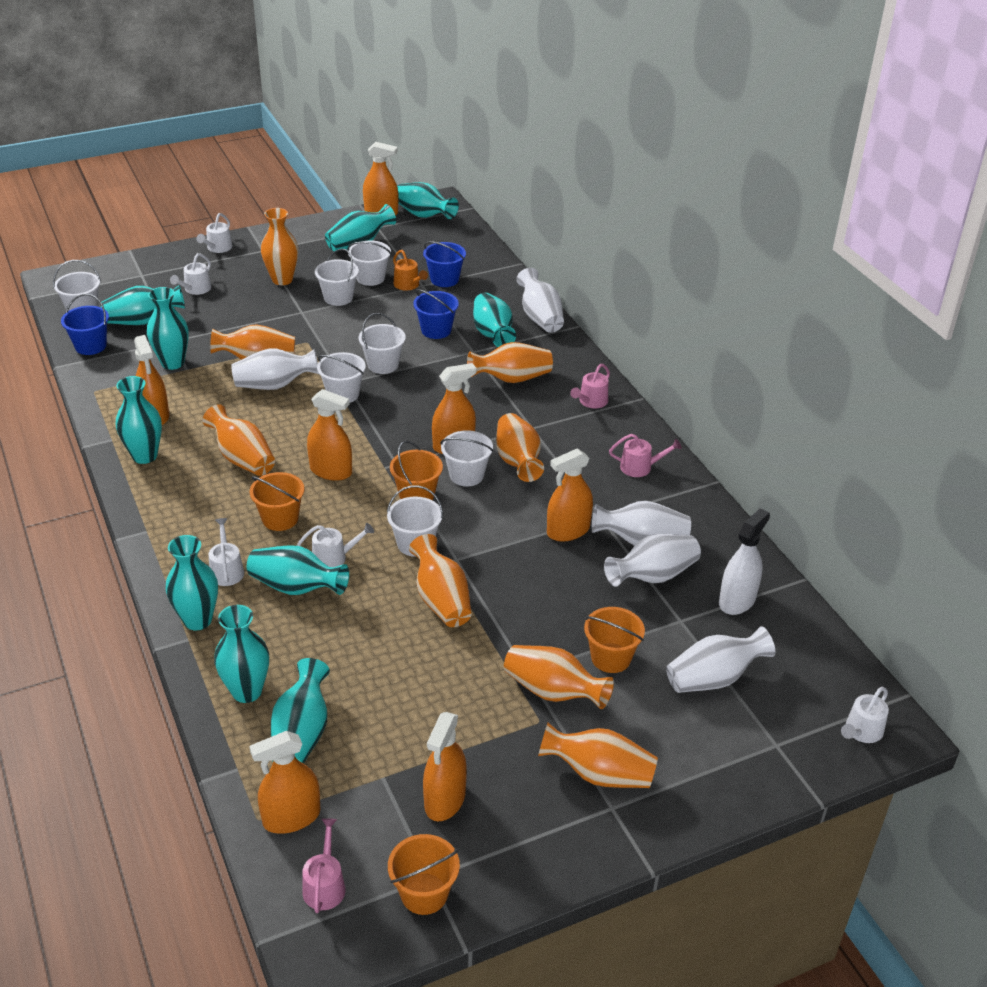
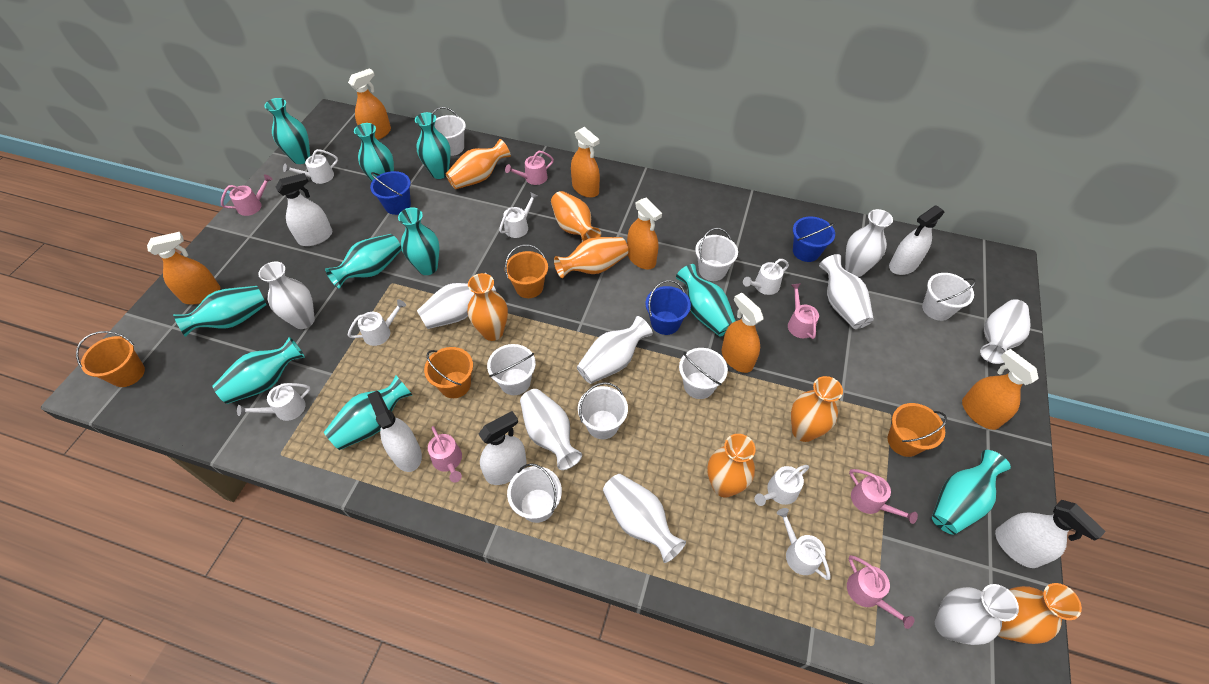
orange spray bottle: [134,335,169,425] [249,731,320,834] [307,389,352,481] [363,142,398,216] [423,712,467,821] [432,363,476,454] [547,448,593,542] = 7 -> [147,232,220,304] [348,68,391,140] [571,127,600,198] [627,198,662,269] [722,293,764,373] [962,349,1039,430] = 6
orange vase: [203,404,275,476] [210,324,295,360] [261,208,298,285] [409,534,472,627] [467,342,553,383] [496,413,544,482] [504,645,614,709] [538,723,658,788] = 8 -> [446,139,511,189] [468,273,508,341] [551,191,601,242] [554,237,628,278] [707,434,756,497] [791,376,843,442] [998,583,1082,644] = 7
orange watering can: [393,250,428,291] = 1 -> none = 0
pink watering can: [302,818,346,913] [570,364,610,408] [609,434,682,477] = 3 -> [221,174,273,216] [428,426,462,483] [505,151,554,185] [788,283,819,339] [847,555,914,629] [849,469,918,524] = 6
white spray bottle: [719,508,770,615] = 1 -> [276,173,333,246] [368,391,422,472] [479,411,527,485] [889,205,944,275] [995,500,1106,568] = 5
white vase: [231,348,319,390] [516,268,564,333] [592,501,691,546] [604,534,701,587] [666,626,775,693] = 5 -> [258,261,315,329] [417,273,496,329] [520,389,582,470] [577,316,653,384] [603,474,686,563] [819,254,874,329] [845,209,893,277] [935,584,1019,645] [980,299,1031,364] = 9
white watering can: [170,253,211,295] [196,213,233,253] [209,518,244,586] [297,523,374,567] [841,687,889,743] = 5 -> [237,383,311,421] [283,149,338,184] [348,299,406,346] [499,192,538,238] [743,259,789,295] [754,465,809,506] [777,508,831,580] = 7

